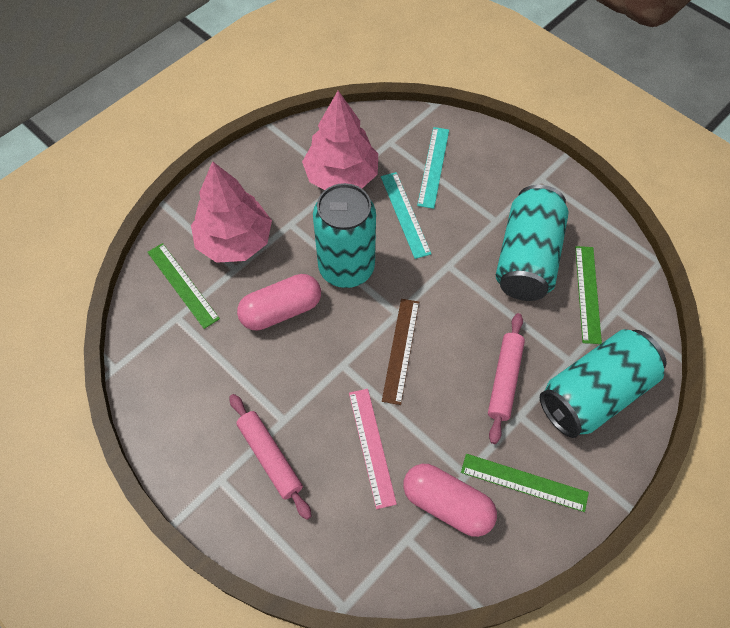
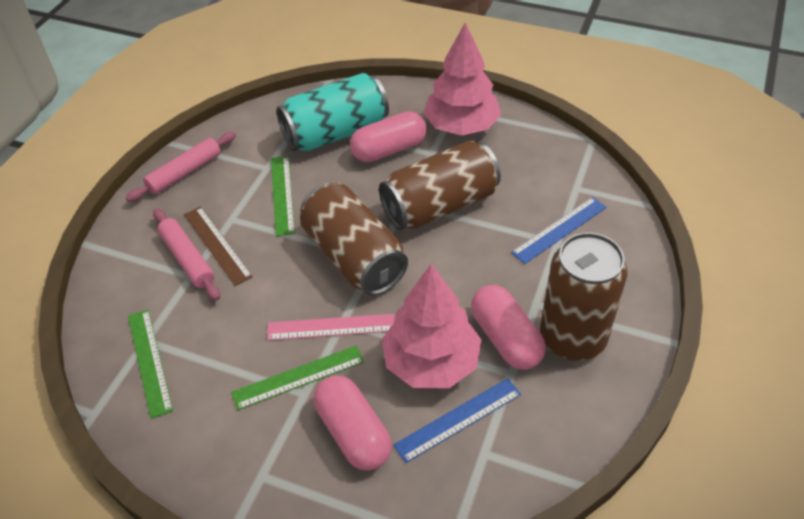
blue ruler: none = 0 -> [393,378,521,463] [511,197,607,264] = 2
brown can: none = 0 -> [300,183,408,295] [379,140,501,230] [540,232,627,361] = 3
pink capsule: [237,274,321,331] [403,464,497,537] = 2 -> [314,376,392,471] [350,111,427,162] [471,285,546,370] = 3
turquoise can: [313,183,376,288] [496,185,568,301] [540,329,666,438] = 3 -> [276,73,389,151] = 1
turquoise ruler: [381,172,431,259] [417,127,449,209] = 2 -> none = 0

